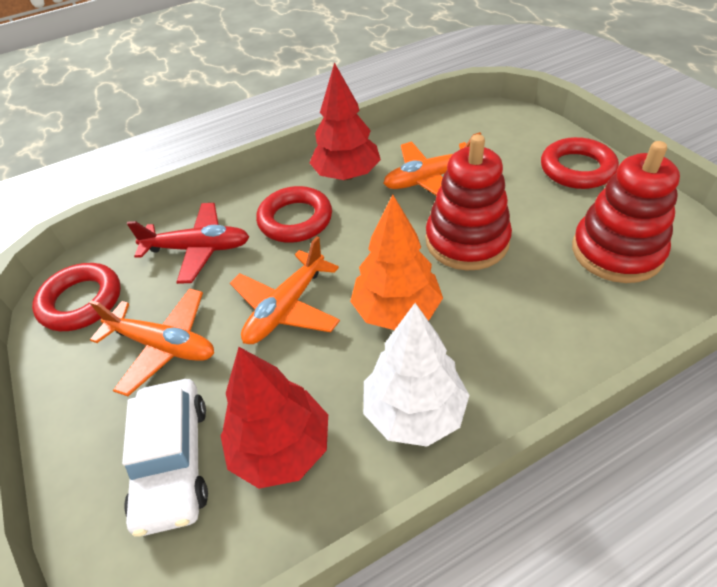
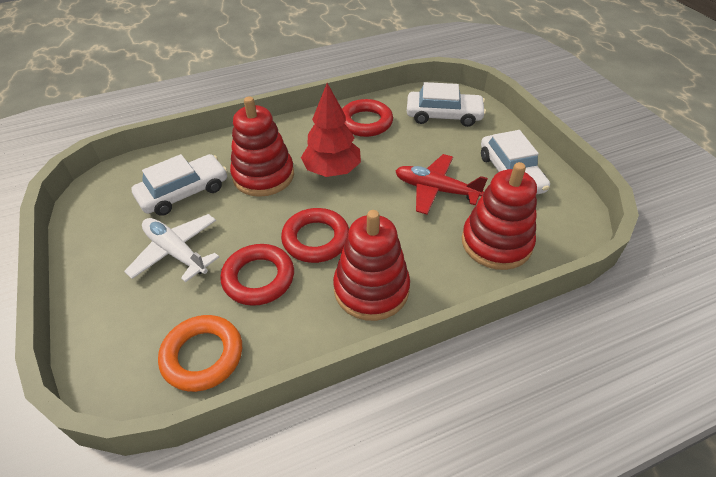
orange plane: [89,288,214,396] [230,236,340,344] [383,132,481,196] = 3 -> none = 0
orange ring: none = 0 -> [158,315,242,392] = 1
orange tree: [350,195,443,330] = 1 -> none = 0
red stacking toy: [426,134,512,270] [572,141,680,283] = 2 -> [230,96,294,197] [333,210,410,321] [462,162,537,270] = 3
red tree: [220,347,328,489] [309,62,381,180] = 2 -> [301,83,361,177] = 1
white car: [122,379,208,537] = 1 -> [131,154,227,216] [407,82,486,127] [481,130,550,195] = 3
white plane: none = 0 -> [124,214,219,282] = 1
white tree: [363,303,469,447] = 1 -> none = 0

